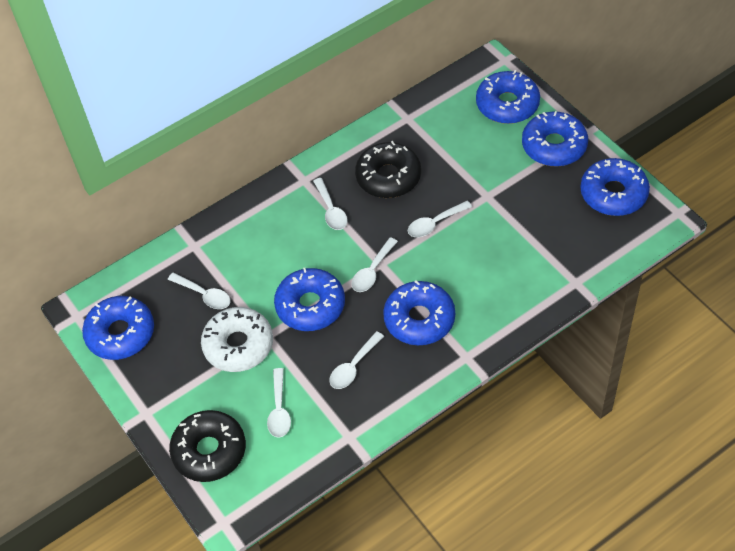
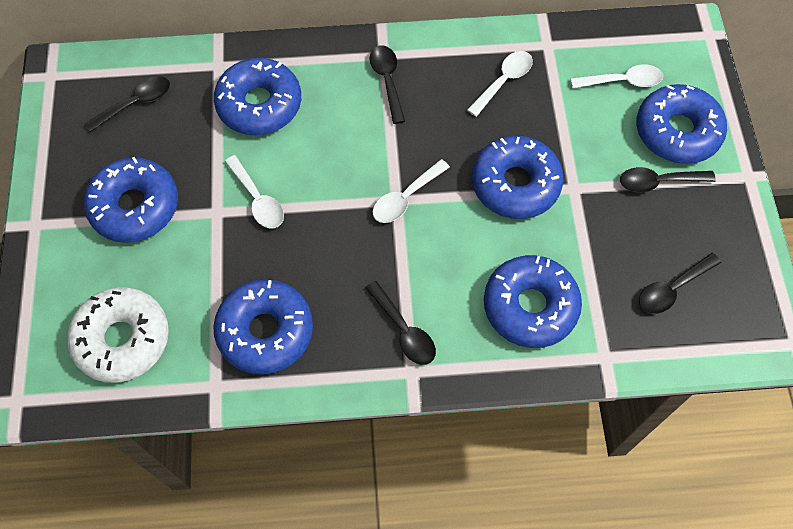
black donut: [169,410,246,482] [355,141,421,198] = 2 -> none = 0
black spoon: none = 0 -> [85,76,170,132] [366,281,436,365] [370,45,405,124] [620,167,716,193] [639,253,721,314] = 5
white spoon: [168,273,231,309] [267,368,291,438] [313,178,347,230] [329,331,384,389] [352,237,398,292] [408,201,472,237] = 6 -> [224,155,284,228] [372,159,450,223] [467,51,533,117] [571,64,663,89] = 4

